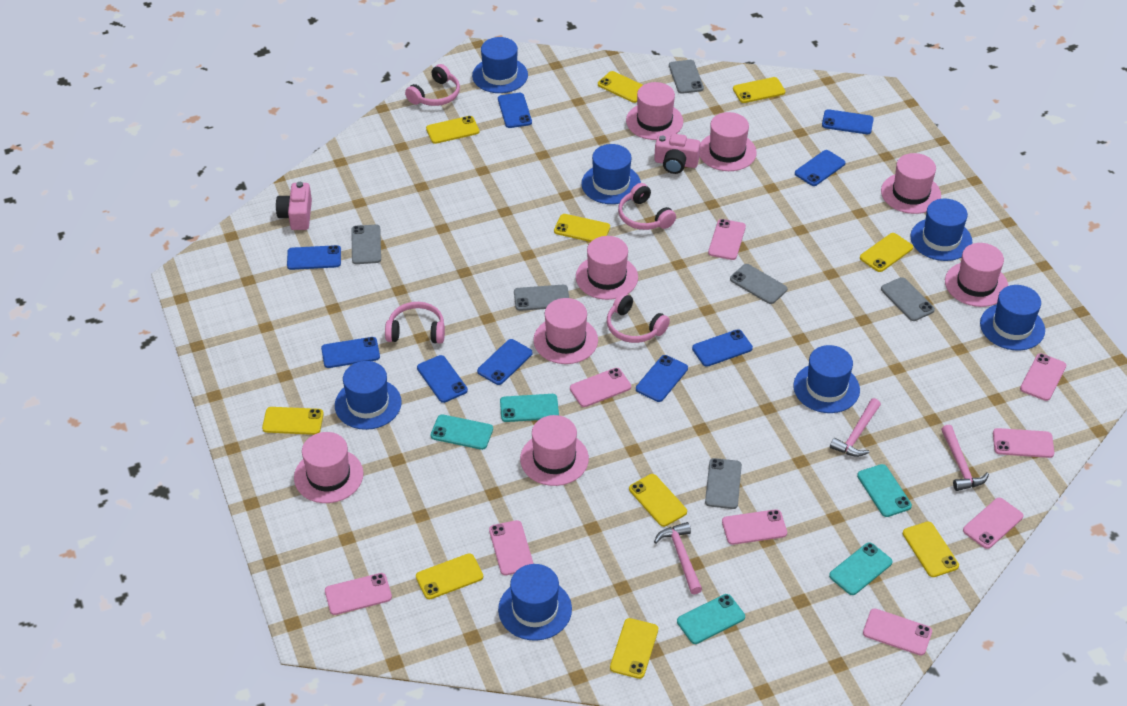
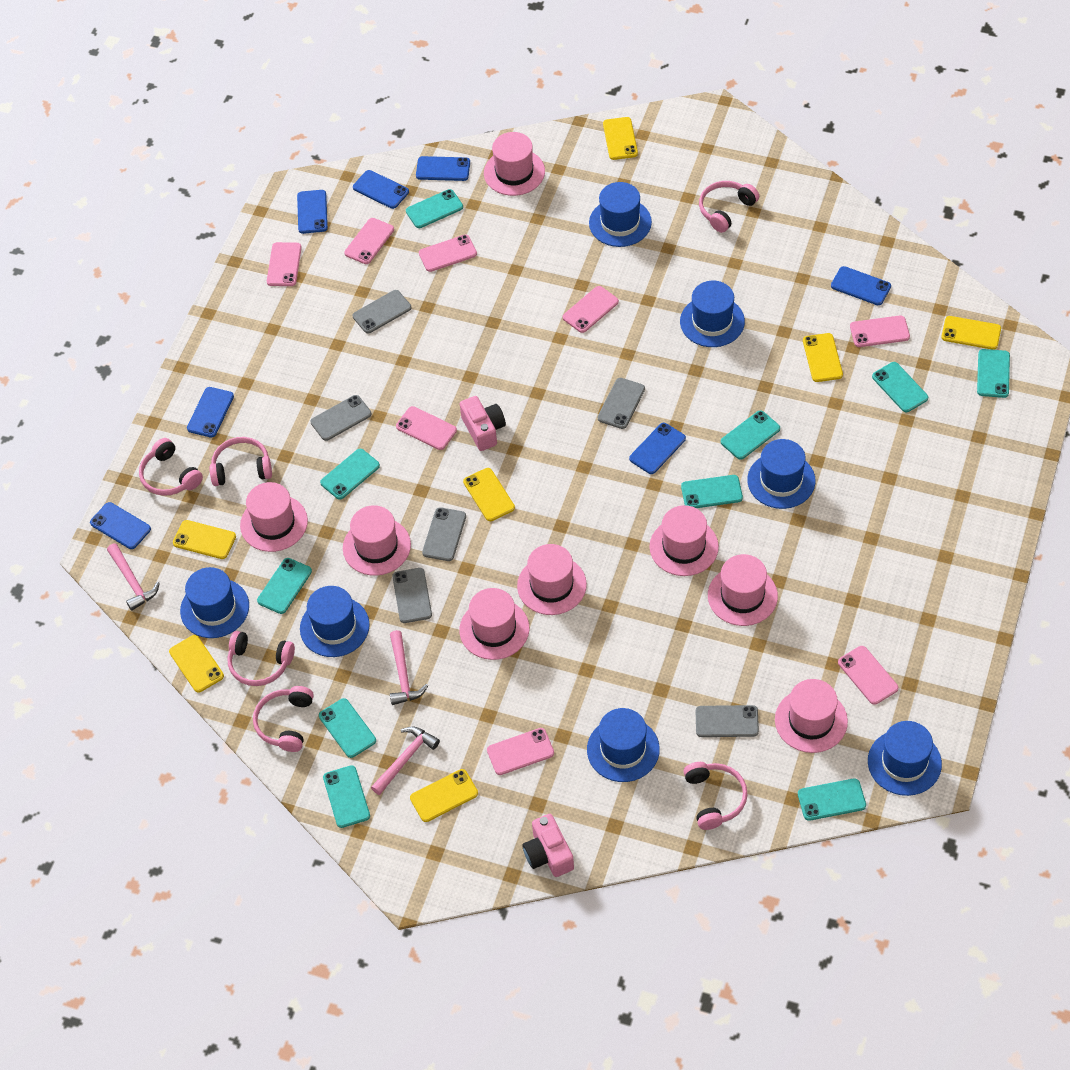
blue phone: [287,245,341,270] [321,337,380,368] [417,355,468,403] [477,339,533,385] [498,93,532,128] [636,355,688,402] [692,329,753,367] [795,150,845,186] [822,109,874,134] = 9 -> [90,502,151,549] [187,387,234,438] [297,190,328,234] [353,170,409,209] [416,156,470,181] [629,423,686,474] [831,266,891,305] = 7
pink headphones: [385,302,445,344] [405,64,460,106] [607,293,670,343] [618,183,676,230] = 4 -> [139,438,203,496] [209,437,272,486] [227,631,295,686] [253,686,314,752] [683,762,748,830] [699,181,759,233] = 6
pink phone: [325,573,392,615] [489,520,534,575] [570,368,631,407] [708,219,746,260] [722,509,787,545] [863,608,932,656] [963,498,1023,549] [993,428,1054,458] [1020,353,1066,401] = 9 -> [267,242,302,286] [344,218,394,264] [396,406,457,450] [419,235,477,272] [487,728,554,775] [563,286,619,333] [838,646,899,705] [850,315,910,347] = 8
turquoise phone: [431,414,493,450] [500,394,559,422] [677,594,745,644] [829,542,893,595] [857,464,912,517] = 5 -> [257,558,312,614] [319,698,376,758] [320,449,380,499] [323,765,370,828] [406,189,463,228] [681,475,743,508] [721,410,780,460] [798,778,866,821] [872,362,928,412] [977,349,1010,398] = 10
yellow phone: [262,407,324,435] [416,554,483,599] [426,116,479,144] [554,214,610,242] [598,71,643,103] [610,618,658,679] [629,474,687,527] [733,77,785,103] [860,233,913,272] [903,521,959,577] = 10 -> [169,635,224,693] [173,520,236,559] [410,769,478,822] [463,468,515,521] [603,117,638,160] [803,333,843,382] [941,316,1001,350] = 7

